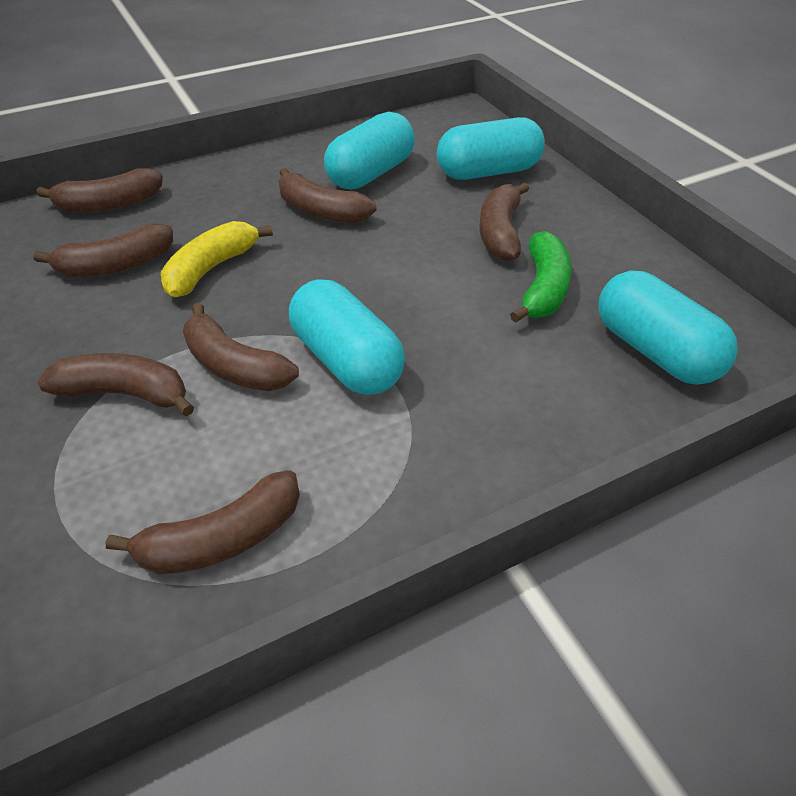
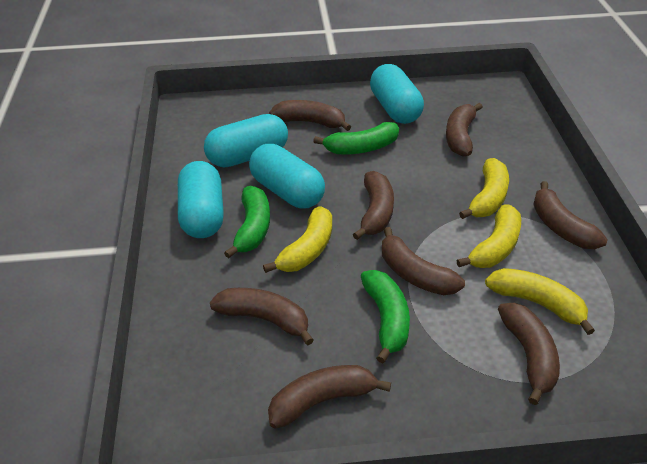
brown banana: [33,223,173,277] [37,168,163,212] [37,353,194,416] [106,470,300,574] [183,303,299,391] [279,168,377,223] [480,182,529,261] = 7 -> [210,288,314,345] [268,365,391,429] [269,100,351,131] [353,171,394,240] [382,227,465,295] [446,103,483,157] [498,303,560,405] [533,181,607,249] = 8
green banana: [510,231,572,323] = 1 -> [224,186,270,258] [313,122,399,155] [361,270,410,363] = 3
yellow banana: [160,221,273,297] = 1 -> [263,206,332,273] [457,204,521,268] [459,158,509,219] [485,268,595,335] = 4

